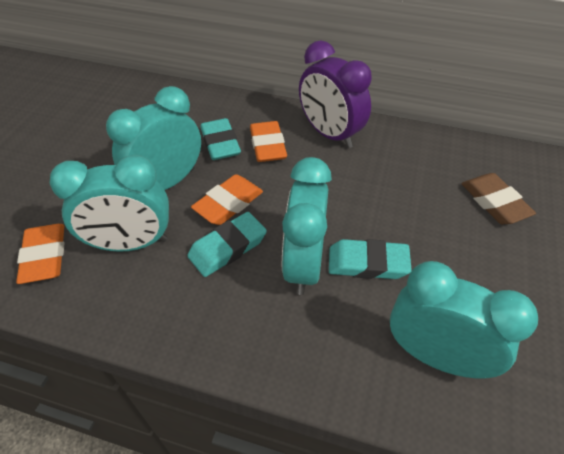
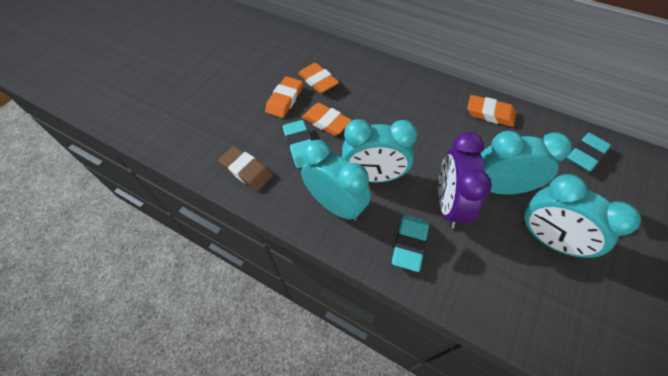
orange eraser: [16,224,65,284] [191,174,263,225] [250,121,287,162] = 3 -> [265,76,303,118] [298,63,339,93] [302,103,352,136] [467,95,516,127] = 4

